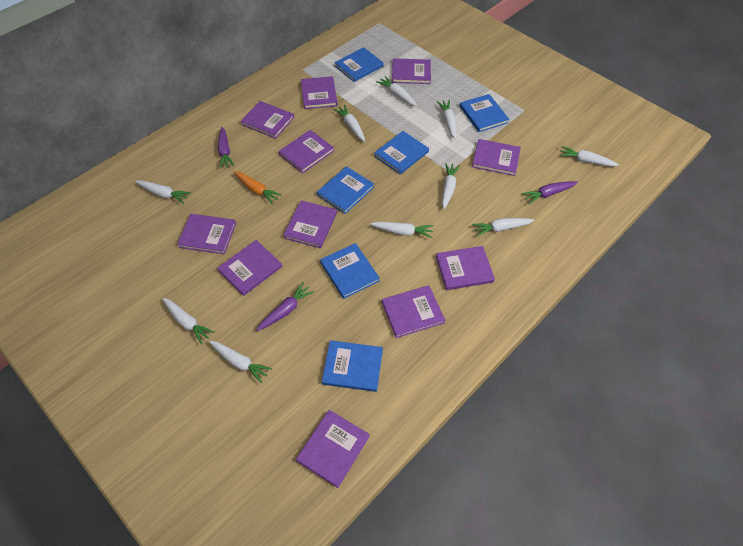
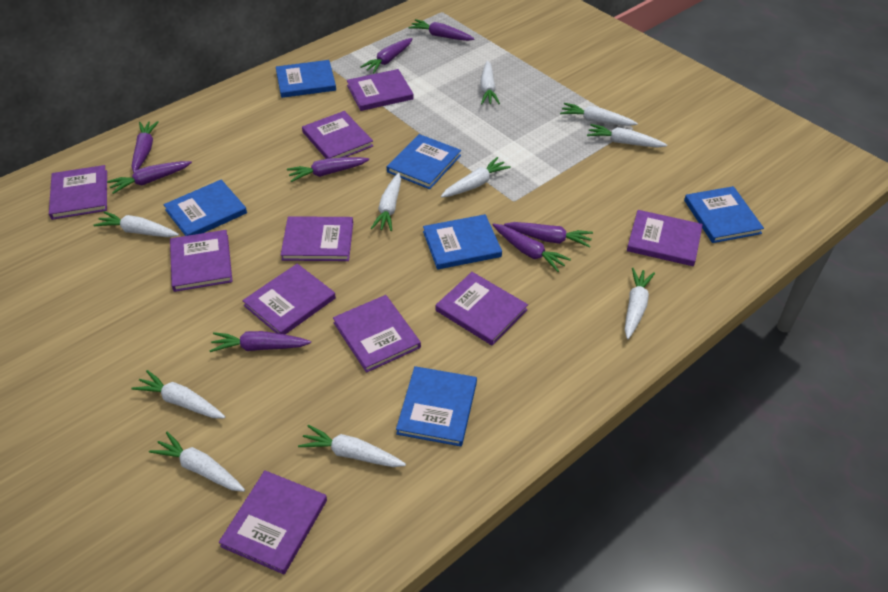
orange carrot: [233,171,282,204] = 1 -> none = 0
purple book: [177,214,236,254] [218,240,282,296] [241,101,294,139] [279,130,334,173] [283,200,337,248] [296,410,370,488] [301,76,338,109] [382,285,445,338] [392,58,431,84] [436,246,495,290] [472,139,521,176] = 11 -> [49,165,107,220] [170,230,233,292] [219,470,327,574] [242,264,336,335] [281,216,353,261] [302,111,373,159] [333,295,421,373] [347,69,414,111] [436,272,528,345] [627,210,703,266] = 10
purple carrot: [218,127,234,169] [257,282,314,331] [522,181,578,204] = 3 -> [107,161,192,194] [132,121,159,173] [209,331,311,352] [287,157,369,182] [360,38,412,73] [408,19,475,41] [493,224,571,272] [504,222,593,248] = 8

